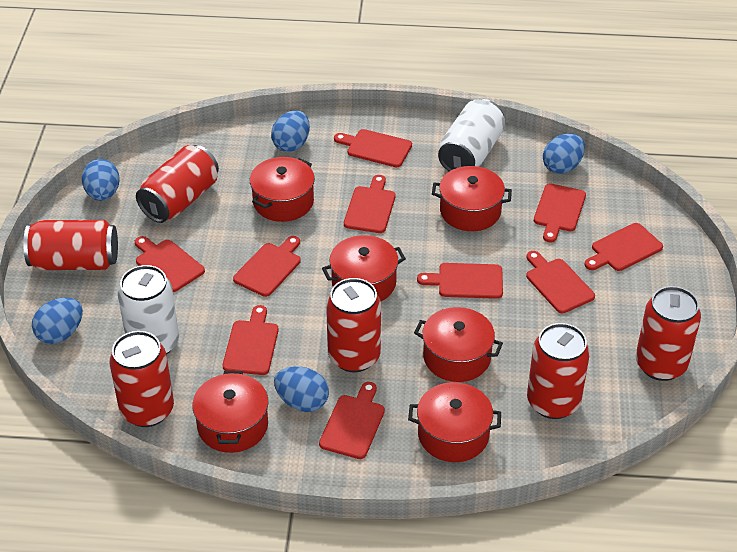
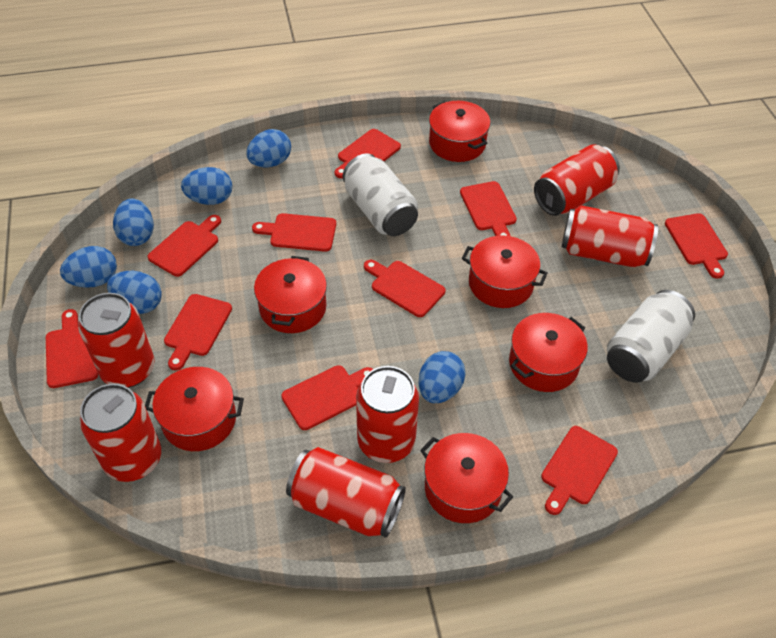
blue egg: [32,297,83,344] [82,159,120,201] [271,110,310,152] [274,366,329,412] [543,134,585,174] = 5 -> [60,246,117,288] [107,271,162,314] [113,198,154,246] [181,167,232,205] [246,129,291,167] [418,351,466,403] = 6

